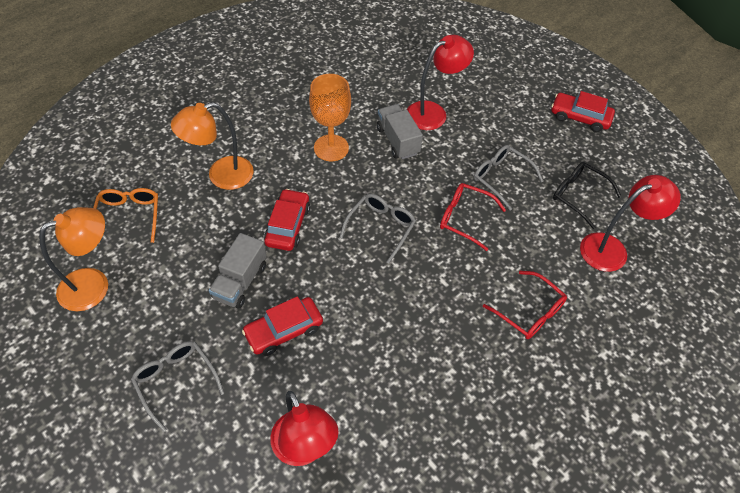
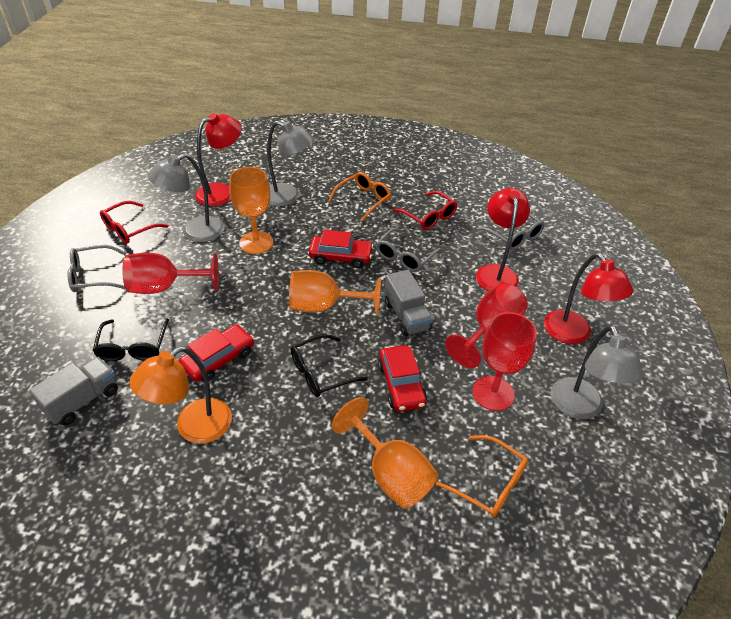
black glasses: [553,162,622,229] = 1 -> [93,318,169,361] [291,334,368,397] = 2
grey lamp: none = 0 -> [148,154,224,242] [267,121,314,206] [551,325,643,419] = 3
orange glasses: [93,188,158,243] = 1 -> [328,172,391,222] [436,435,528,517] = 2
orange goblet: [309,74,351,161] = 1 -> [229,167,273,254] [289,270,381,315] [332,397,438,509] = 3
orange lamp: [39,207,108,311] [171,102,254,190] = 2 -> [129,346,232,444] = 1
red goblet: none = 0 -> [122,252,219,294] [445,283,528,368] [472,312,537,411] = 3

